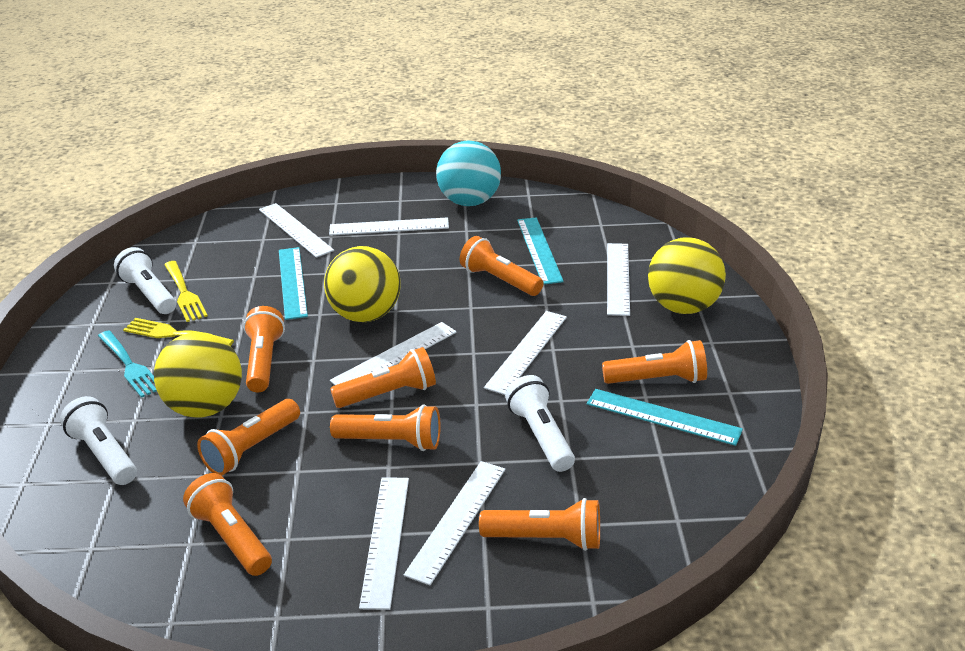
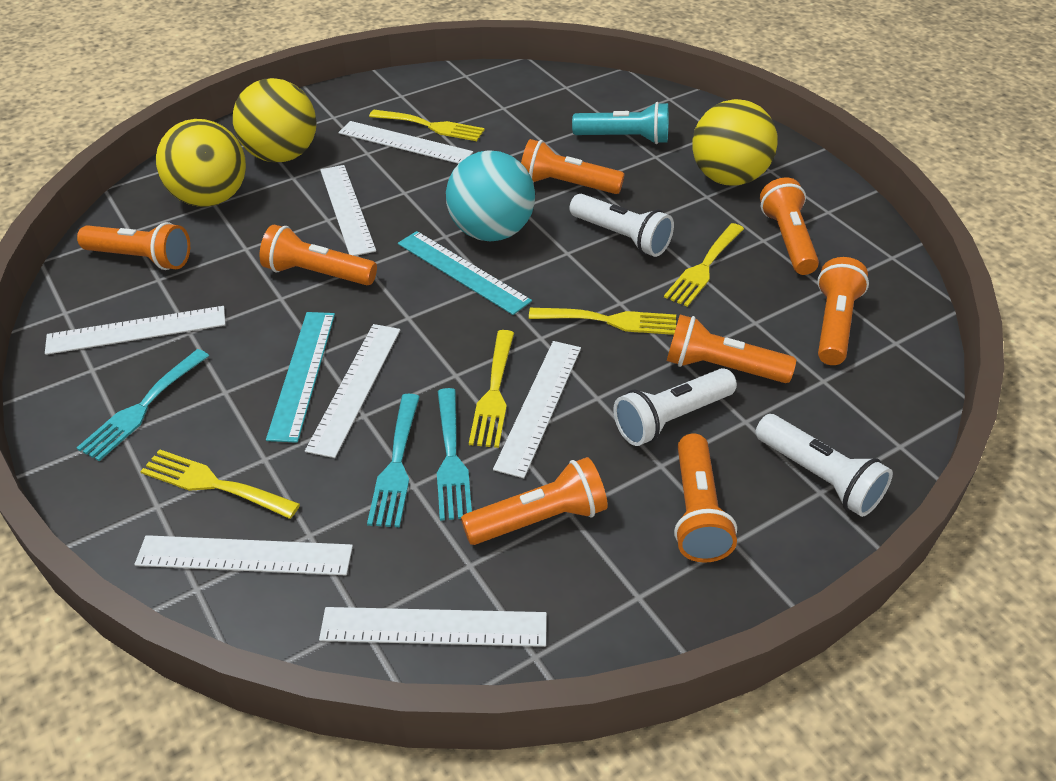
turquoise flashlight: none = 0 -> [572,102,669,144] = 1
turquoise fork: [98,330,157,398] = 1 -> [76,349,209,461] [367,394,420,527] [437,388,472,521] = 3
turquoise ruler: [279,247,308,320] [517,217,564,285] [587,389,743,446] = 3 -> [266,312,335,443] [398,231,532,315] = 2
yellow fork: [123,318,234,346] [164,261,208,322] = 2 -> [140,449,300,519] [369,110,485,141] [469,330,514,448] [529,308,676,335] [664,223,744,307] = 5

